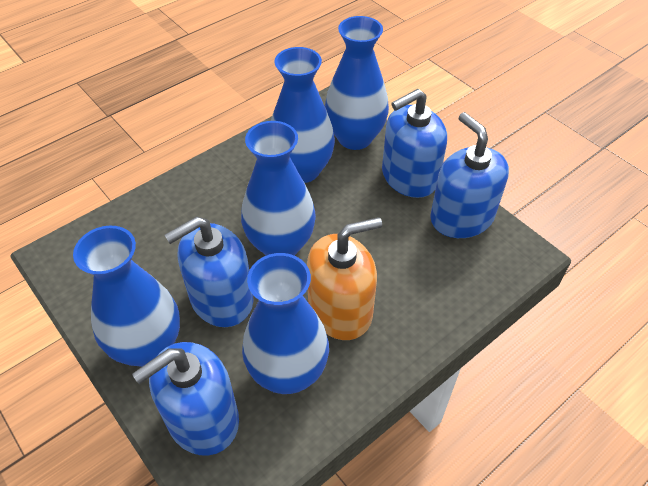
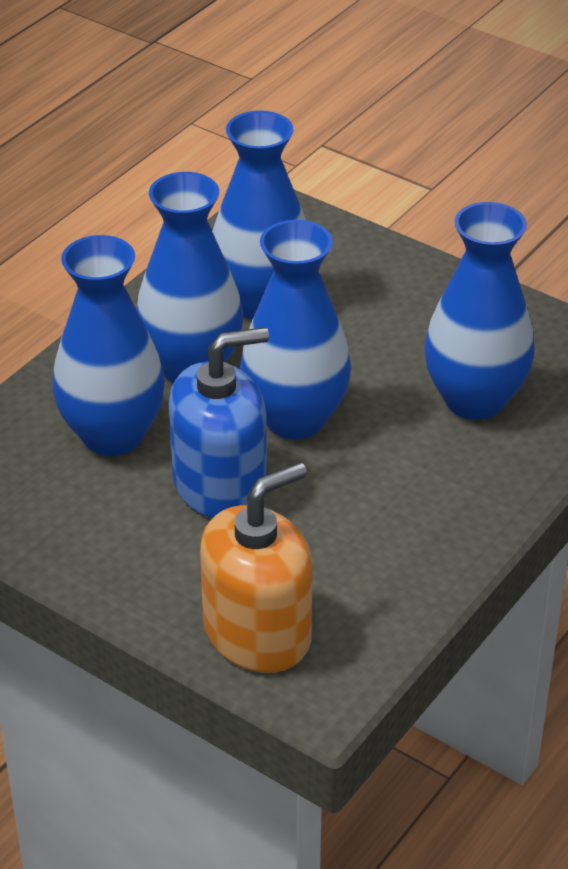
blue soap dispenser: [132,342,239,456] [165,216,253,327] [382,89,447,198] [430,112,509,238] = 4 -> [169,327,269,518] = 1

